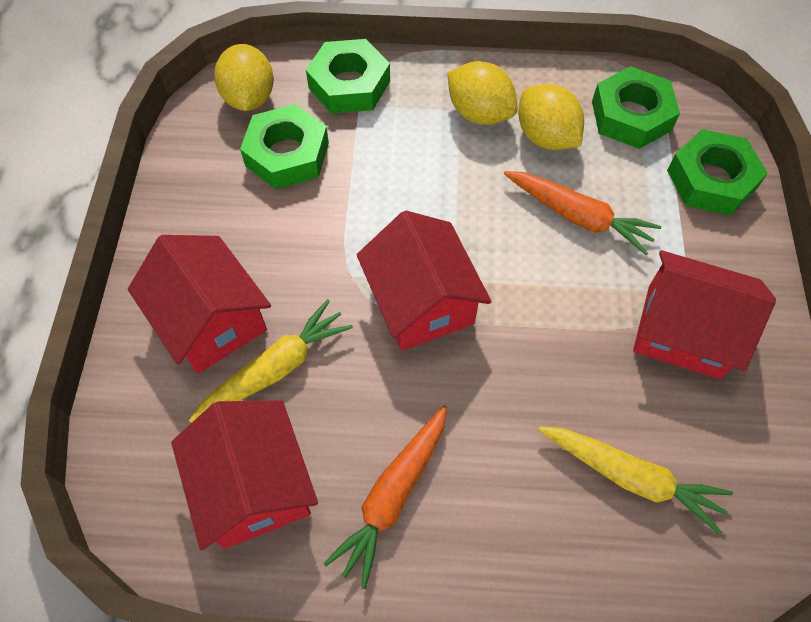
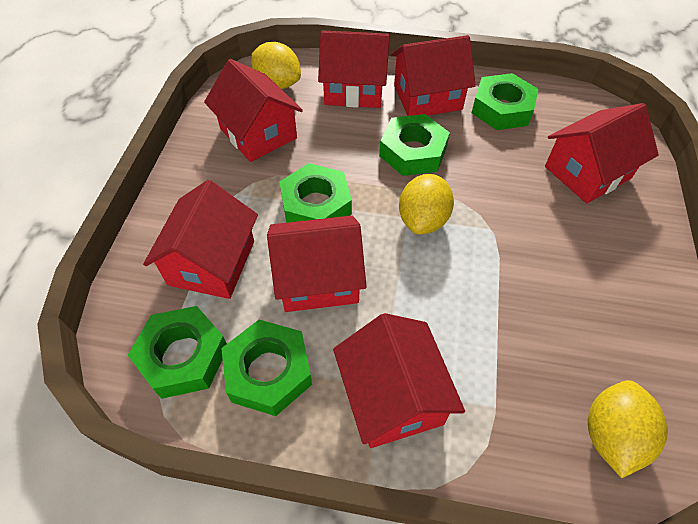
green nut: [240,104,329,189] [306,39,390,114] [592,66,680,149] [667,129,768,215] = 4 -> [128,306,227,399] [221,320,312,416] [279,163,352,223] [379,114,450,176] [472,73,538,130] = 5
orange carrot: [324,406,447,589] [504,171,661,255] = 2 -> none = 0
red house: [128,235,271,374] [171,401,318,550] [357,211,492,351] [633,250,776,379] = 4 -> [143,180,258,299] [204,59,303,162] [267,215,367,312] [318,30,390,108] [333,313,465,448] [391,35,476,116] [545,103,659,203] = 7
yellow carrot: [189,299,353,423] [538,426,733,535] = 2 -> none = 0

